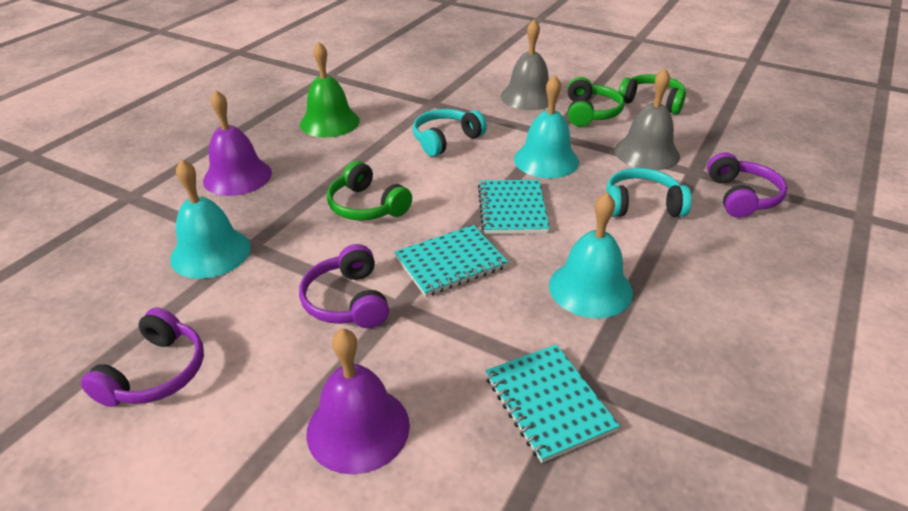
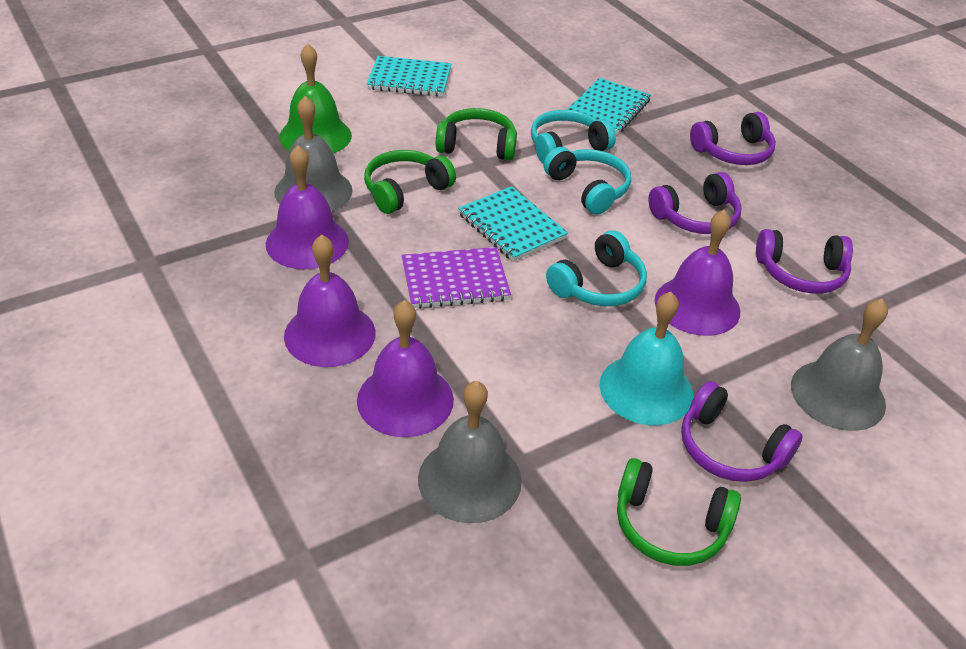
grey bell: [501,19,549,110] [615,68,680,170] = 2 -> [274,96,353,212] [418,381,522,523] [791,298,888,431] = 3
purple bell: [203,90,272,196] [306,328,410,474] = 2 -> [266,145,349,270] [284,234,375,367] [357,300,454,437] [655,210,740,336] = 4
purple headphones: [81,307,204,407] [299,244,389,328] [707,152,787,218] = 3 -> [648,172,742,234] [681,381,803,482] [690,112,776,165] [756,229,853,294] = 4
purple notebook: none = 0 -> [402,247,511,309] = 1
turquoise bell: [170,159,251,279] [514,75,579,178] [549,192,633,318] = 3 -> [599,292,693,425] = 1
turquoise headphones: [413,109,487,157] [606,168,692,217] = 2 -> [531,110,616,164] [544,147,631,215] [546,230,647,306] = 3

